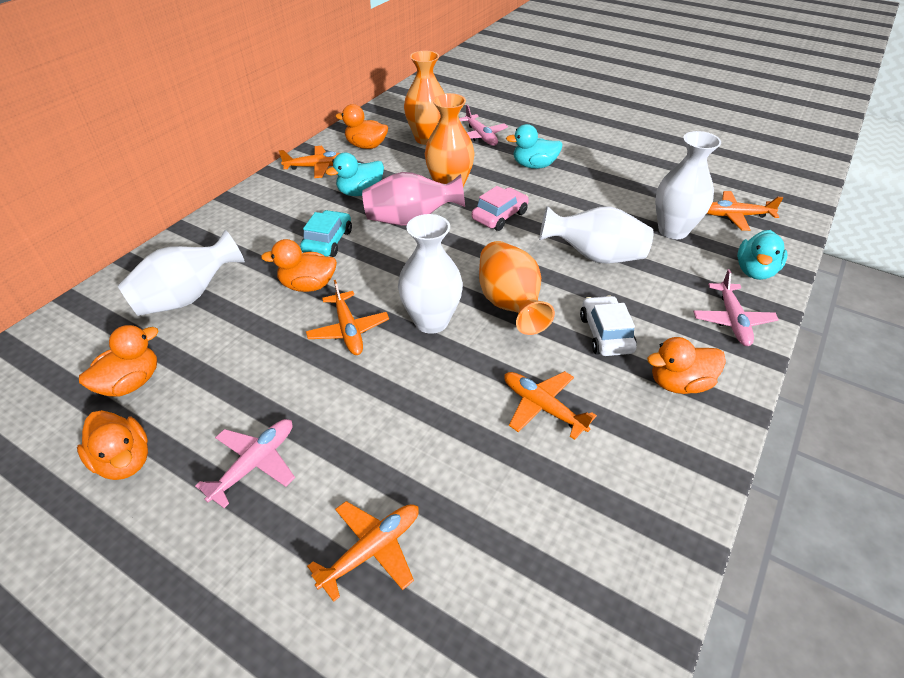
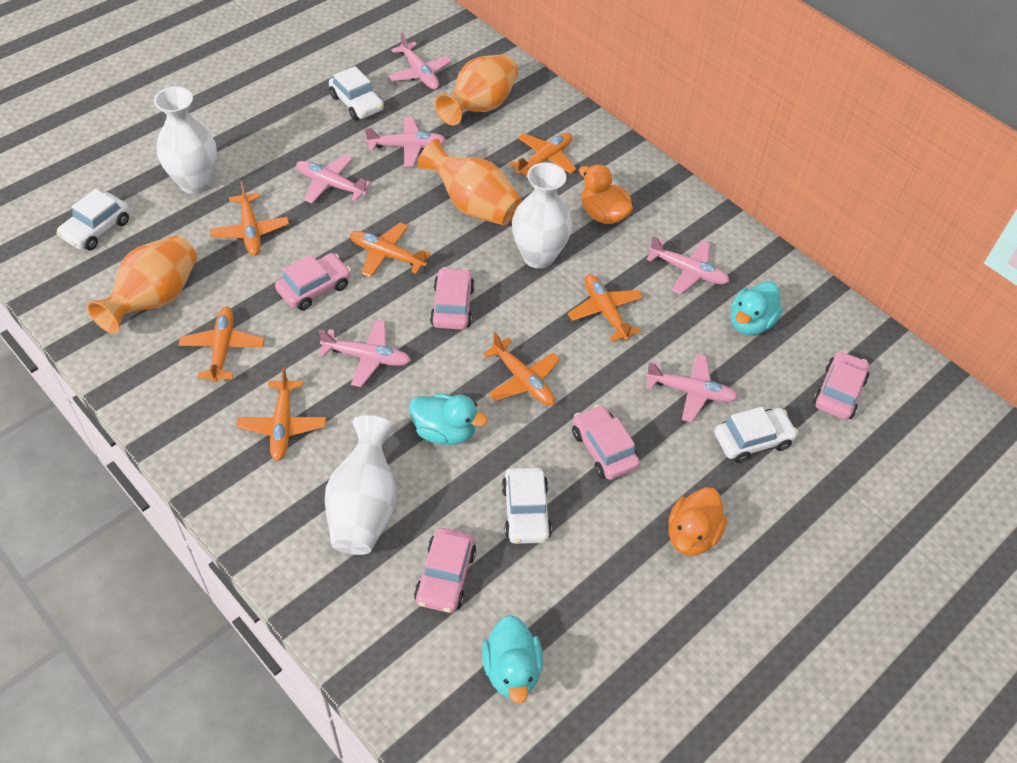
orange duck: [77,410,148,480] [79,325,158,397] [261,239,337,292] [335,104,388,149] [647,337,726,394] = 5 -> [579,164,633,224] [668,487,727,556] = 2
orange plane: [279,146,340,178] [306,280,389,355] [307,501,419,602] [504,371,597,440] [707,191,783,231] = 5 -> [178,307,265,383] [210,181,289,256] [236,367,326,461] [350,222,431,277] [483,332,560,406] [509,133,576,176] [568,274,643,342] = 7
pink car: [472,186,529,231] = 1 -> [275,253,351,311] [414,528,476,613] [430,267,475,330] [572,405,640,480] [813,351,870,420] = 5
pink plane: [195,419,295,508] [459,105,508,146] [693,269,779,346] = 3 -> [296,155,372,203] [319,320,411,387] [365,117,446,167] [388,32,452,89] [646,236,730,294] [646,354,739,422] = 6
pink vase: [362,172,465,226] = 1 -> none = 0
turquoise car: [300,210,352,257] = 1 -> none = 0
white car: [580,295,637,356] = 1 -> [57,189,130,251] [329,66,384,120] [502,467,552,544] [714,407,798,463] = 4
white vase: [118,230,245,316] [398,214,463,334] [539,206,653,264] [655,131,721,239] = 4 -> [154,87,217,194] [325,415,397,555] [512,162,572,268] = 3

